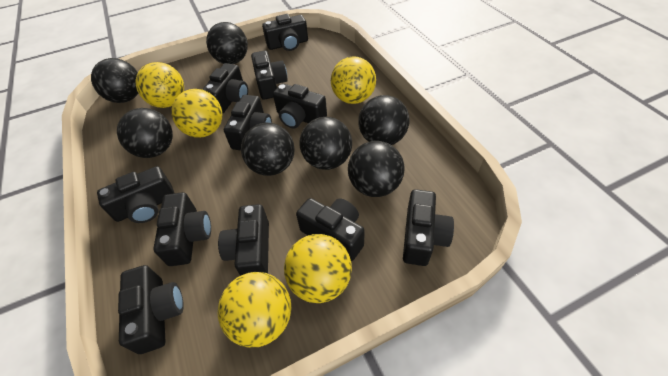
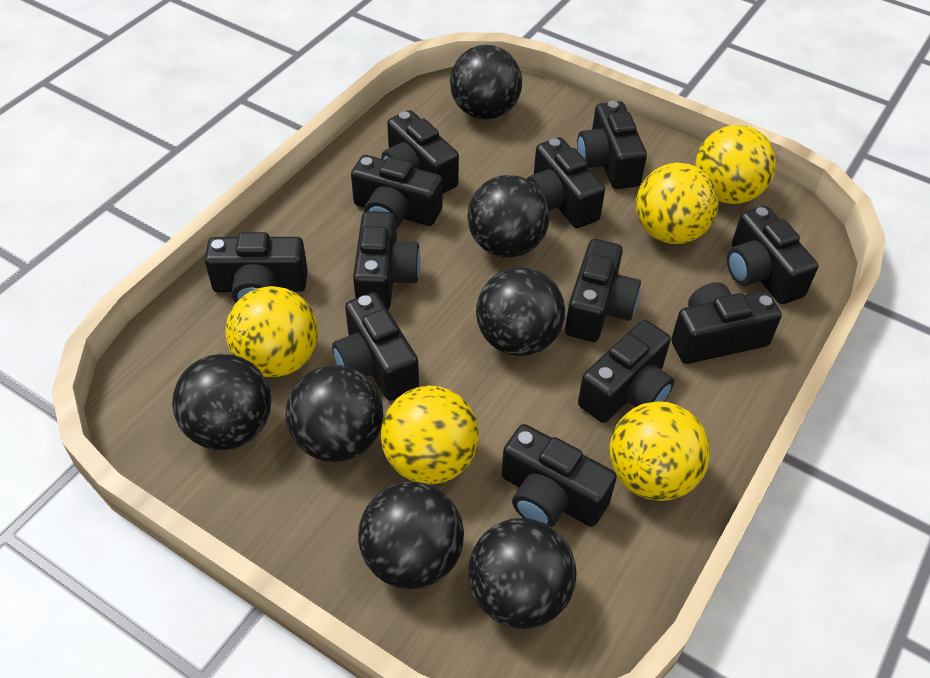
black camera: [97,166,174,223] [118,265,184,354] [153,192,211,266] [202,63,248,114] [218,204,269,276] [224,95,272,150] [251,50,288,100] [262,14,308,51] [273,84,327,128] [296,198,365,261] [403,189,454,266] = 11 -> [205,232,308,303] [332,292,419,401] [351,155,442,229] [353,211,421,310] [381,110,459,194] [501,424,617,527] [527,137,605,228] [565,239,641,342] [577,101,647,189] [578,320,674,423] [671,282,782,364] [727,206,818,304] = 12

